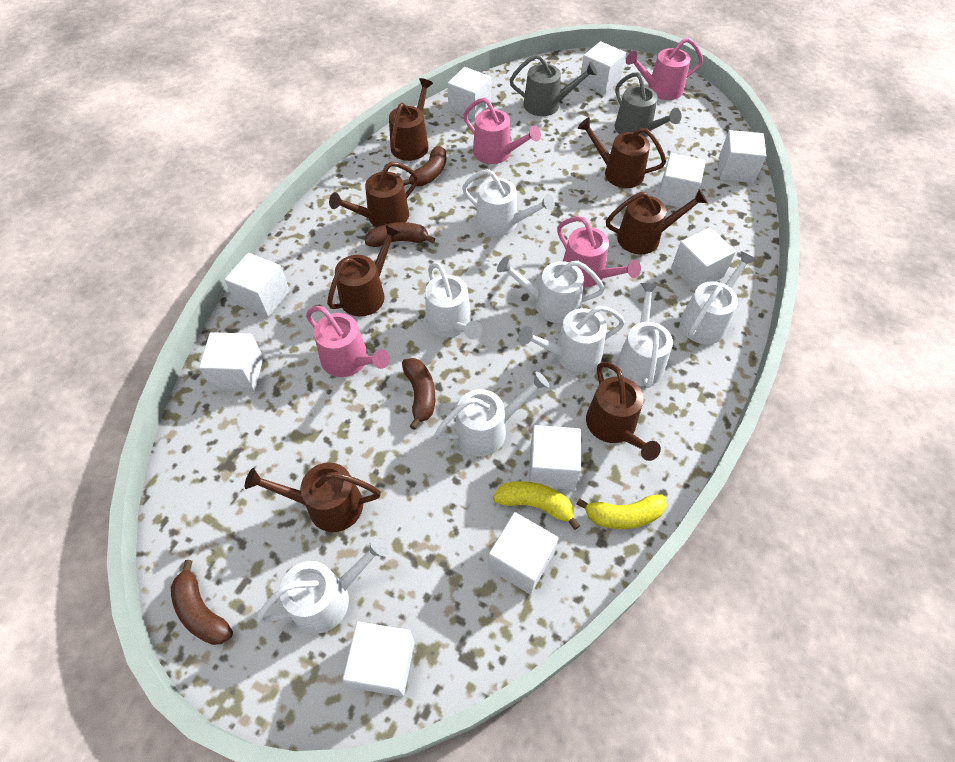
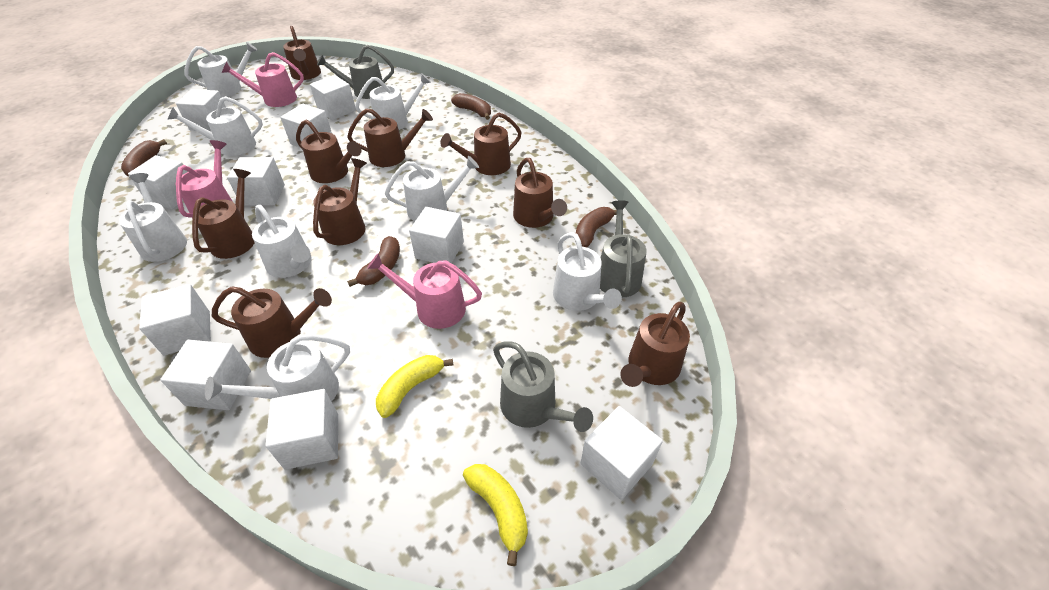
brown watering can: [245,462,381,532] [327,224,401,316] [329,162,418,227] [389,78,433,161] [578,117,666,188] [586,362,661,461] [606,189,708,254] = 7 -> [192,169,255,259] [212,286,332,358] [283,26,321,80] [296,120,361,183] [313,158,367,245] [347,108,433,167] [440,112,522,175] [513,158,567,228] [620,302,690,387] = 9
grey watering can: [510,54,597,116] [615,72,681,137] = 2 -> [317,45,394,99] [493,342,593,432] [600,200,646,297] = 3
pink watering can: [306,306,390,377] [463,98,541,164] [557,216,641,287] [626,38,703,100] = 4 -> [175,140,233,219] [222,52,304,107] [367,253,482,329] = 3

